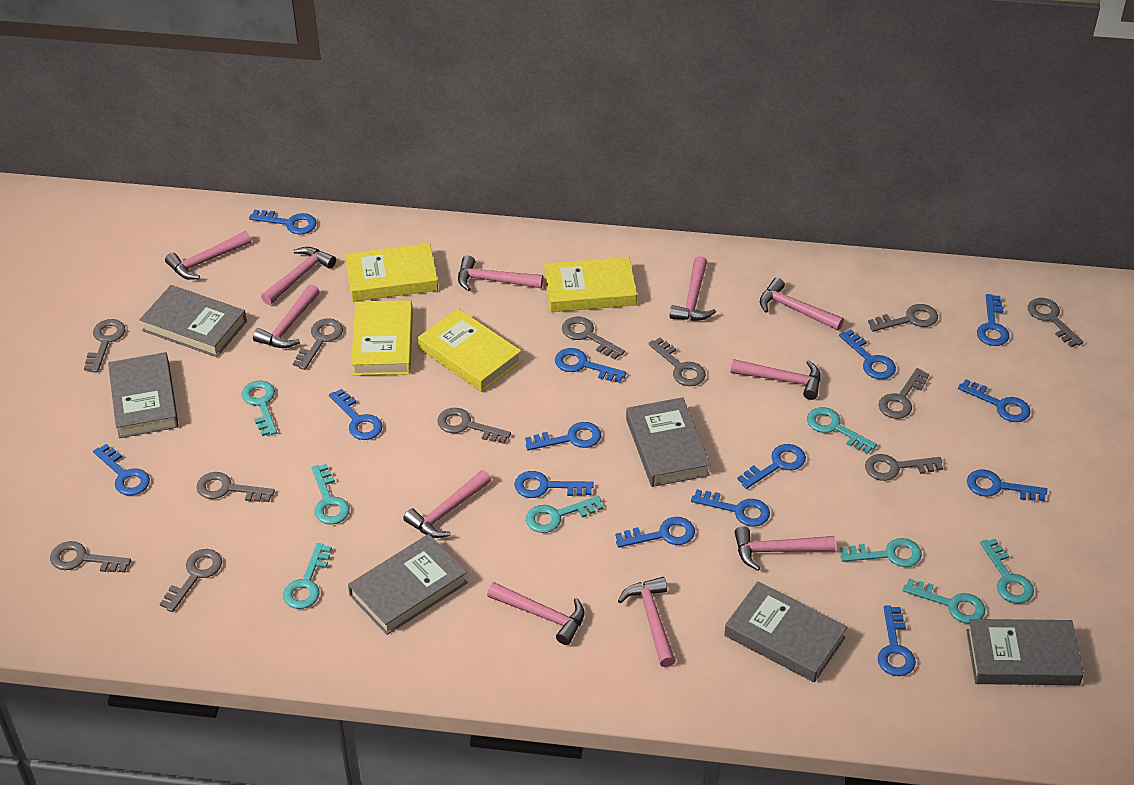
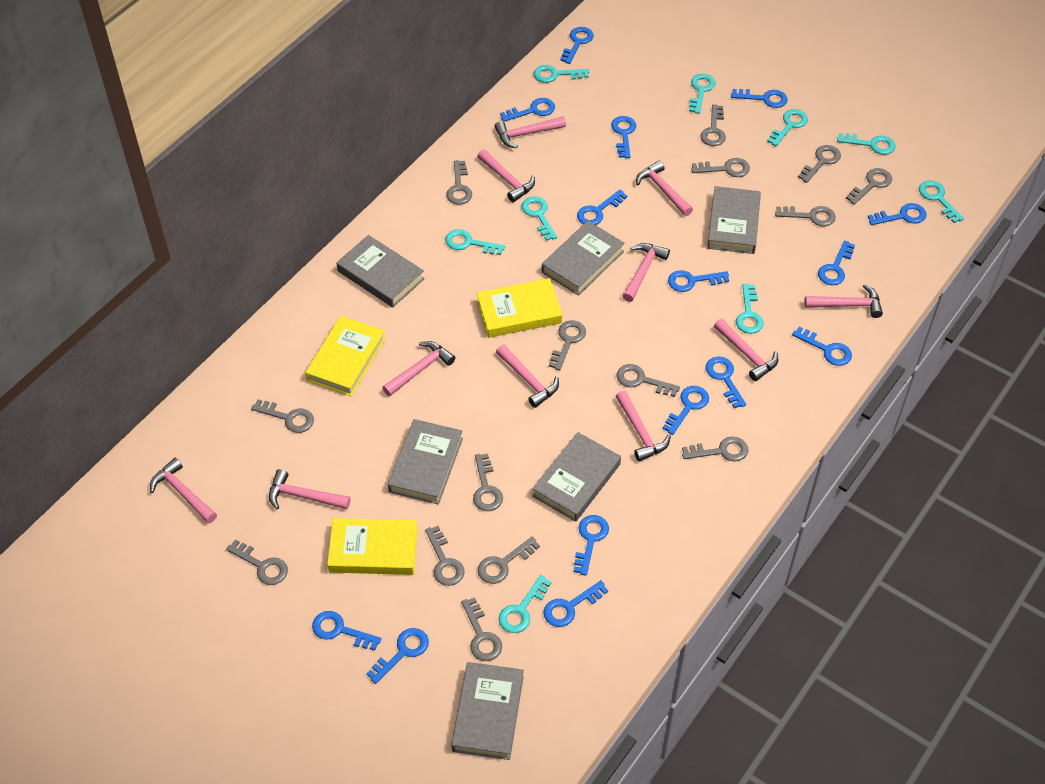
blue key: [93,444,150,496] [249,210,317,234] [329,389,383,440] [514,471,594,498] [525,422,601,450] [555,348,627,383] [615,517,695,548] [691,489,770,527] [737,444,806,489] [839,329,896,379] [878,606,916,676] [958,379,1031,422] [967,469,1047,501] [977,294,1009,346] = 14 -> [312,611,382,650] [367,628,429,684] [500,98,555,122] [544,580,608,627] [560,27,594,64] [574,515,609,576] [577,190,627,225] [611,116,636,158] [663,386,709,435] [668,270,729,292] [706,357,746,408] [731,89,788,108] [792,326,852,366] [818,240,855,285] [868,203,927,225] = 15
grey key: [50,541,131,573] [84,319,126,372] [160,549,222,612] [196,472,275,502] [293,318,343,370] [437,408,511,444] [562,317,625,360] [648,338,706,386] [865,454,943,481] [868,304,938,332] [879,368,929,419] [1028,298,1083,347] = 12 -> [226,539,288,585] [251,399,314,433] [425,526,464,586] [446,160,472,205] [461,597,502,661] [473,454,503,511] [478,536,540,584] [549,320,586,371] [616,364,680,397] [682,437,748,462] [691,158,750,177] [701,104,726,146] [775,206,836,226] [798,145,841,183] [846,168,892,205] = 15
turquoise key: [242,380,277,436] [283,543,332,609] [311,464,350,525] [526,496,603,533] [807,407,877,454] [840,538,922,567] [902,578,985,624] [980,539,1034,604] = 8 -> [445,229,505,255] [498,575,551,633] [521,196,557,241] [534,65,589,83] [689,74,716,114] [736,284,764,334] [767,109,808,146] [837,133,896,155] [919,181,964,223] = 9
yellow book: [345,243,438,302] [351,300,413,376] [418,308,522,392] [544,257,637,312] = 4 -> [305,316,385,396] [327,518,418,575] [477,278,562,338] = 3

